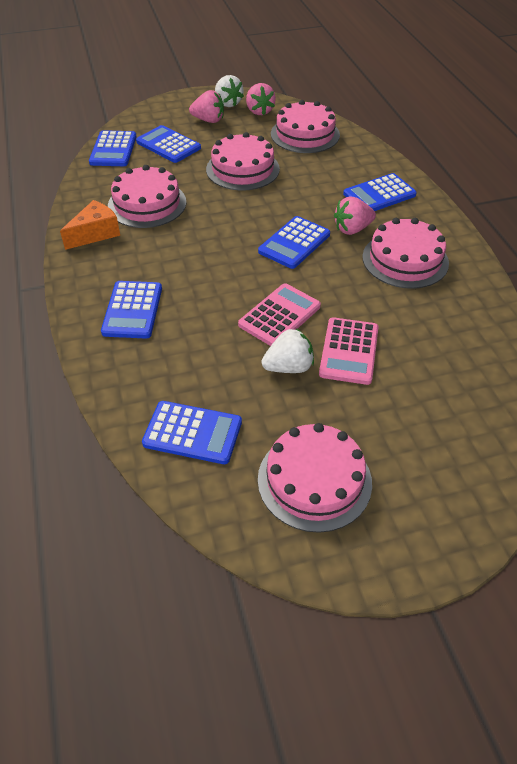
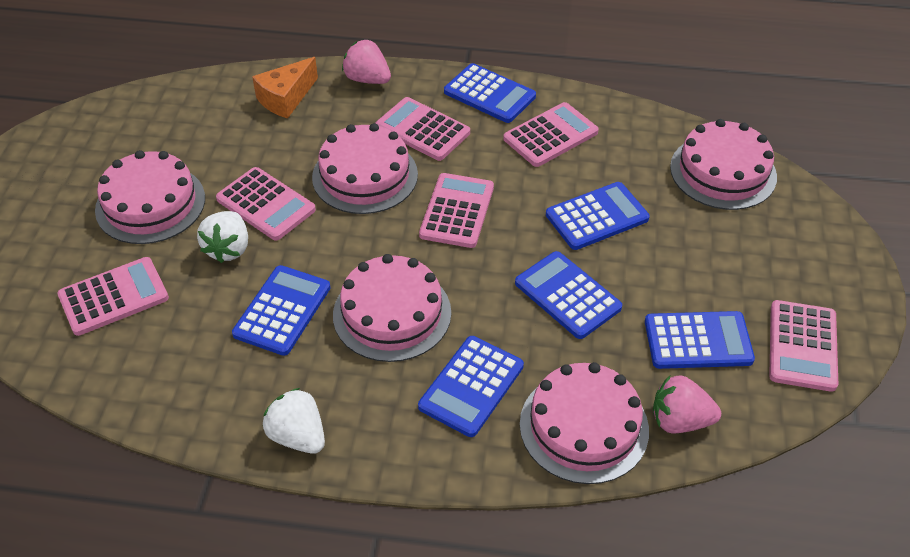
pink calculator: [238,283,321,346] [319,317,378,385] = 2 -> [57,257,169,336] [216,167,316,240] [375,97,470,161] [419,173,494,248] [503,102,599,167] [769,300,838,392] = 6
pink strawberry: [189,90,224,123] [246,83,276,115] [334,197,376,235] = 3 -> [342,40,391,84] [653,375,721,433] = 2

